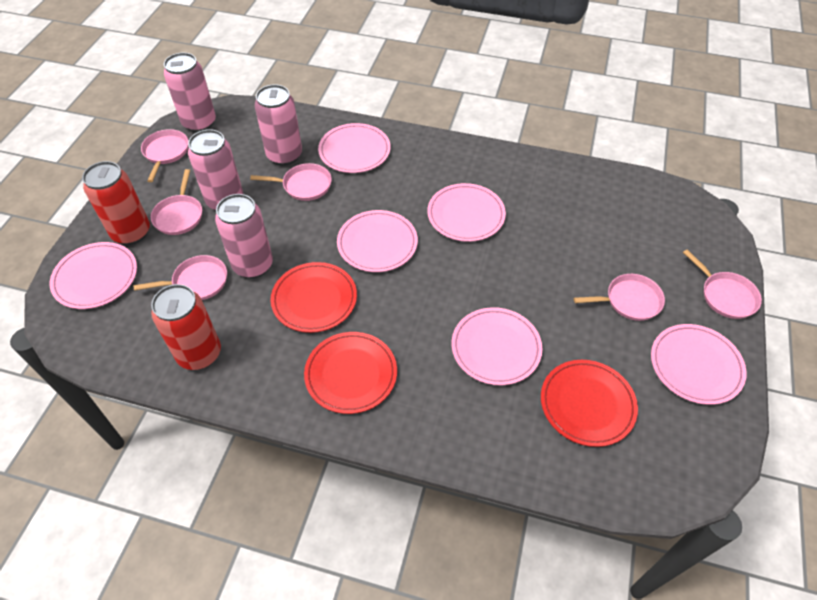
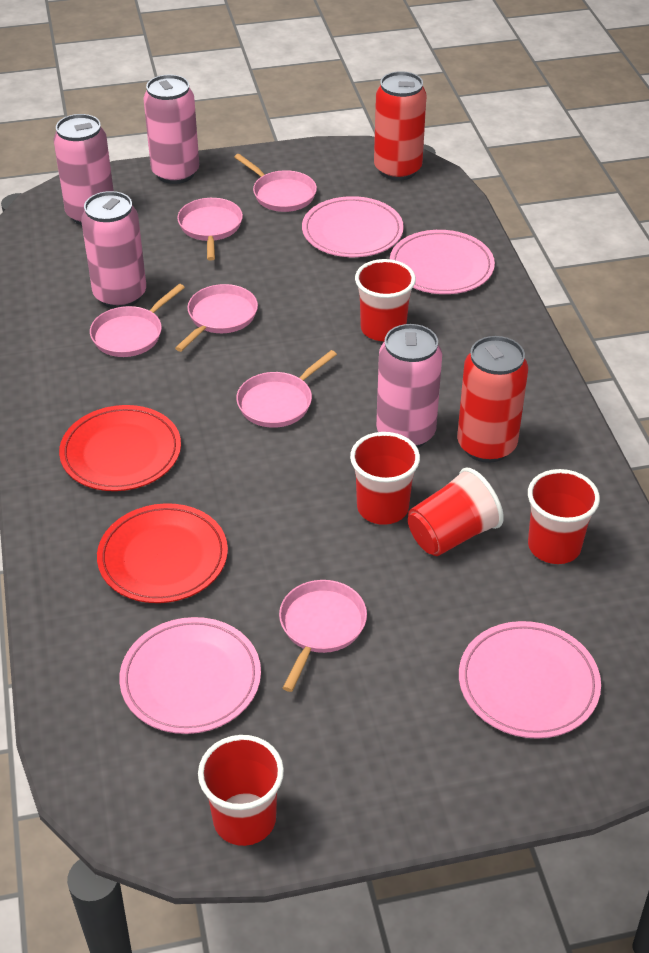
pink plate: [50,242,137,309] [318,123,391,173] [337,210,418,272] [427,183,506,242] [452,307,542,385] [651,324,747,405] = 6 -> [119,617,261,734] [302,196,404,257] [390,230,495,294] [459,621,601,739] = 4
red cup: none = 0 -> [198,735,284,846] [350,432,420,525] [355,259,416,341] [408,467,504,556] [528,469,600,564] = 5
red plate: [271,262,357,333] [304,332,397,414] [541,360,638,447] = 3 -> [59,405,181,491] [97,503,228,603] = 2

